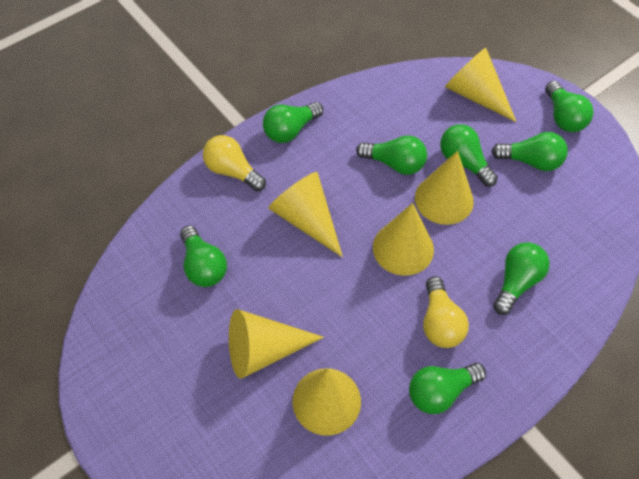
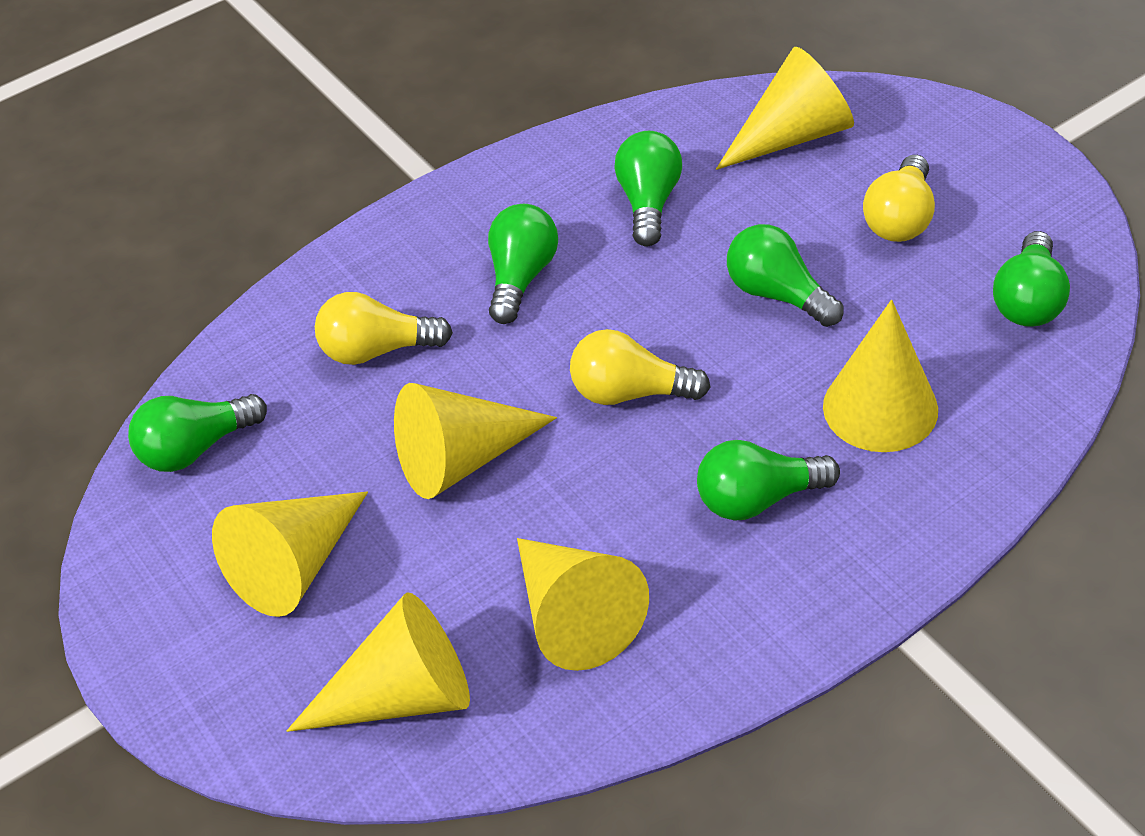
green light bulb: [180,225,227,287] [263,102,323,143] [356,135,427,175] [409,363,486,414] [440,124,498,187] [491,132,568,171] [493,242,550,315] [545,81,594,132] = 8 -> [128,394,267,472] [488,204,558,324] [614,131,682,247] [697,440,840,521] [727,224,843,327] [993,231,1070,327] = 6
yellow light bulb: [203,135,266,191] [423,276,469,348] = 2 -> [315,292,453,365] [570,329,710,405] [863,155,935,242] = 3

